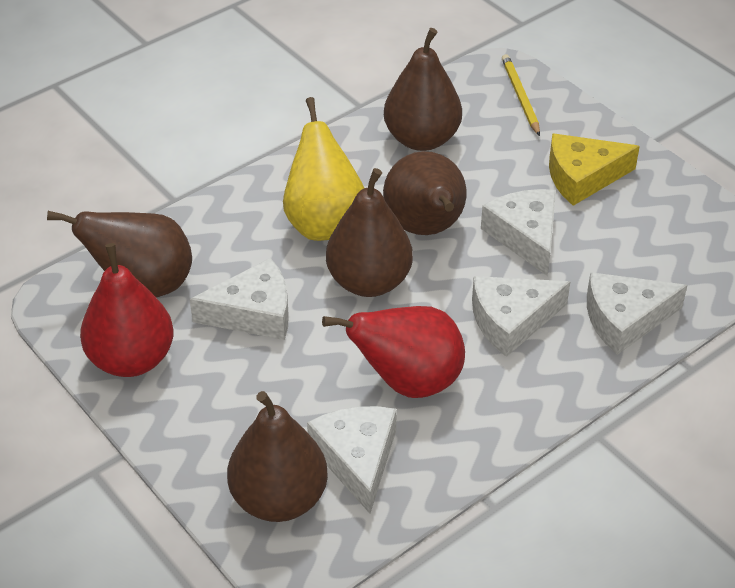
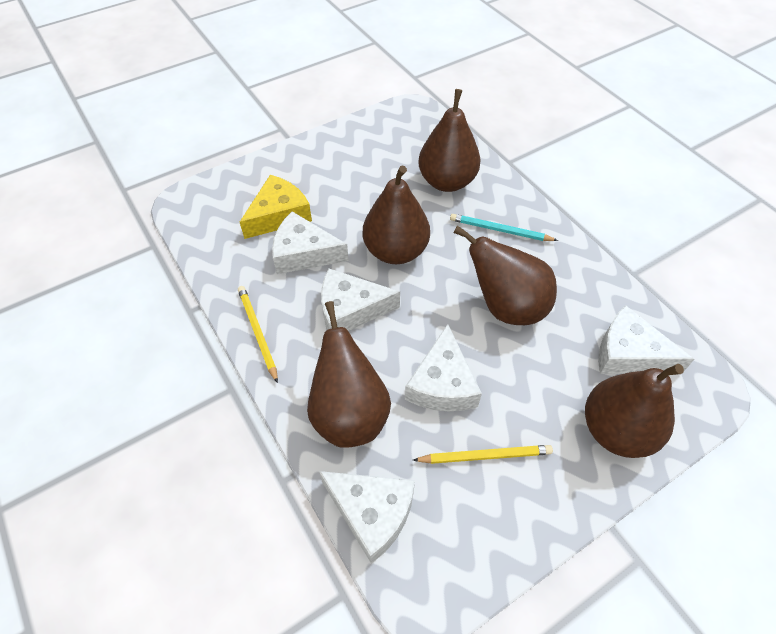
red pear: [80,243,173,377] [322,306,465,398] = 2 -> none = 0
turquoise pencil: none = 0 -> [450,214,558,241] = 1
yellow pear: [283,97,364,241] = 1 -> none = 0
yellow pencil: [502,54,540,136] = 1 -> [238,286,278,383] [413,445,553,464] = 2

